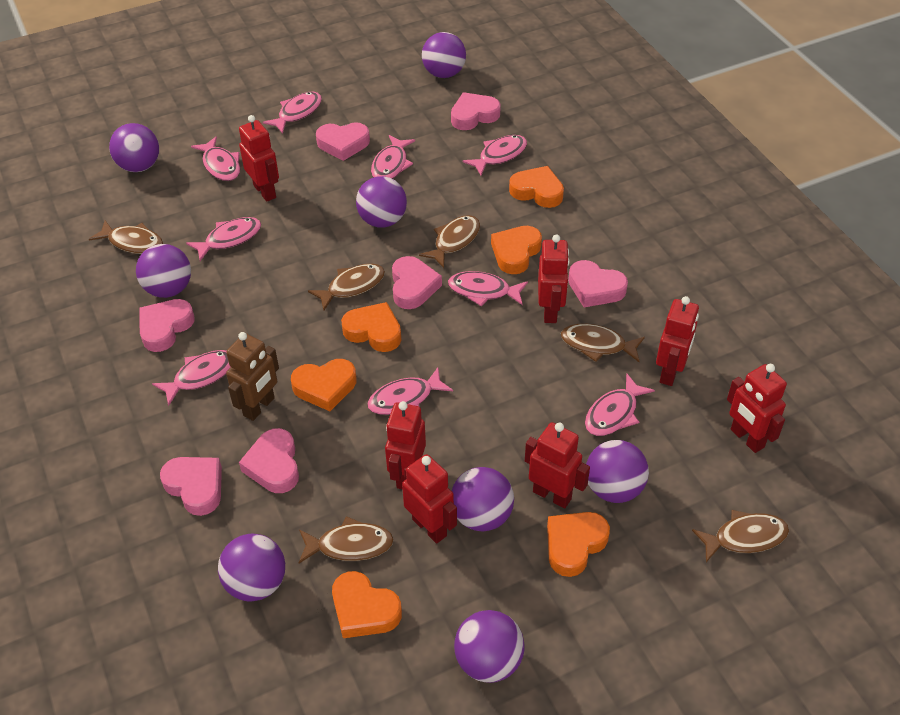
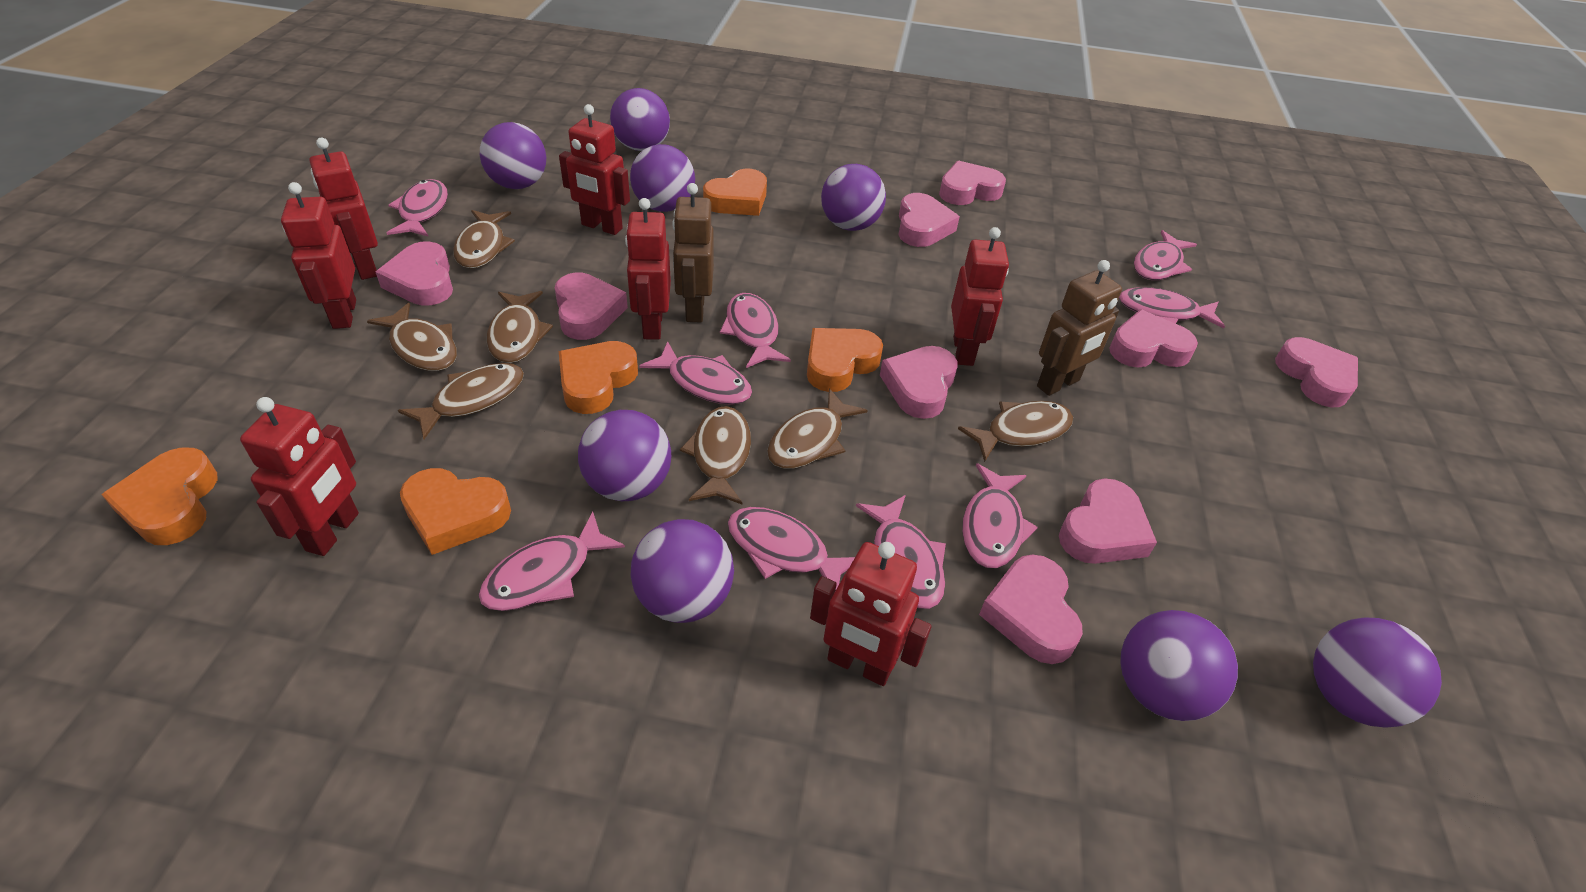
brown fish: [89,221,163,254] [299,516,394,563] [308,264,385,310] [419,215,480,268] [561,324,645,362] [692,510,789,562] = 6 -> [367,303,457,371] [398,363,524,439] [453,210,515,269] [487,291,553,363] [680,406,751,504] [767,389,868,469] [958,401,1073,462] = 7
brown robot: [226,332,279,421] = 1 -> [672,183,714,322] [1037,260,1122,396] = 2
orange heart: [291,359,357,411] [332,571,402,638] [341,302,401,352] [491,226,542,274] [509,166,564,208] [547,512,610,577] = 6 -> [101,448,218,545] [400,468,511,555] [559,341,638,414] [703,169,767,216] [807,328,883,392] = 5
pink heart: [140,299,195,352] [160,457,222,516] [239,428,299,493] [316,122,370,161] [392,256,442,309] [451,92,501,130] [568,260,628,307] = 7 -> [376,241,453,306] [555,272,628,340] [880,346,957,419] [898,193,960,247] [939,161,1006,205] [979,554,1083,664] [1059,478,1157,564] [1109,310,1198,368] [1275,337,1358,407] = 9

